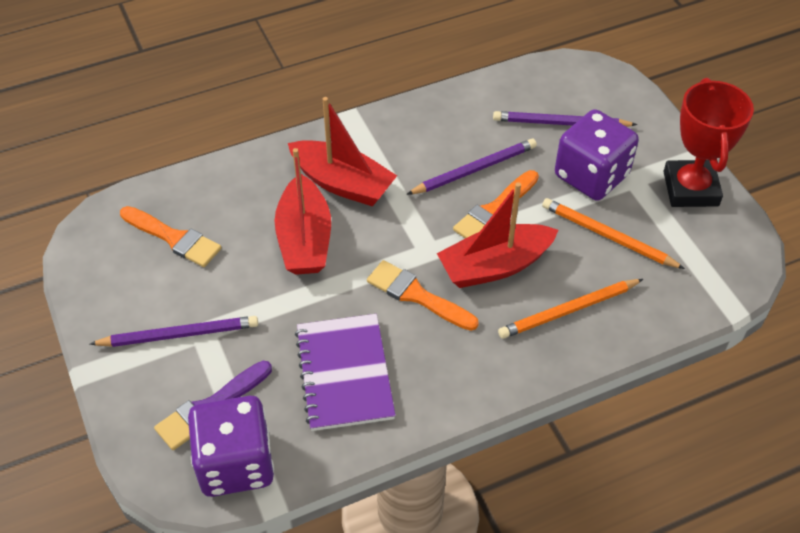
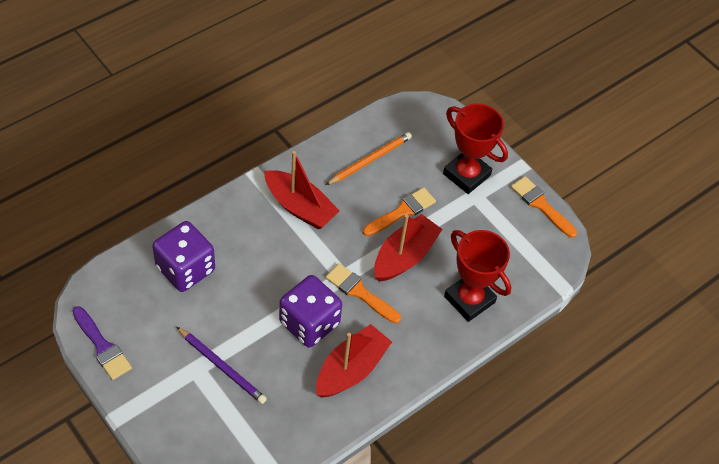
orange pencil: [498,279,643,339] [542,198,685,269] = 2 -> [326,132,412,185] = 1
purple notebook: [295,314,396,431] = 1 -> none = 0
purple pencil: [90,316,258,347] [406,139,537,195] [493,111,637,127] = 3 -> [177,327,267,404] = 1
red trophy: [663,78,754,207] = 1 -> [443,104,508,194] [444,230,511,322] = 2

